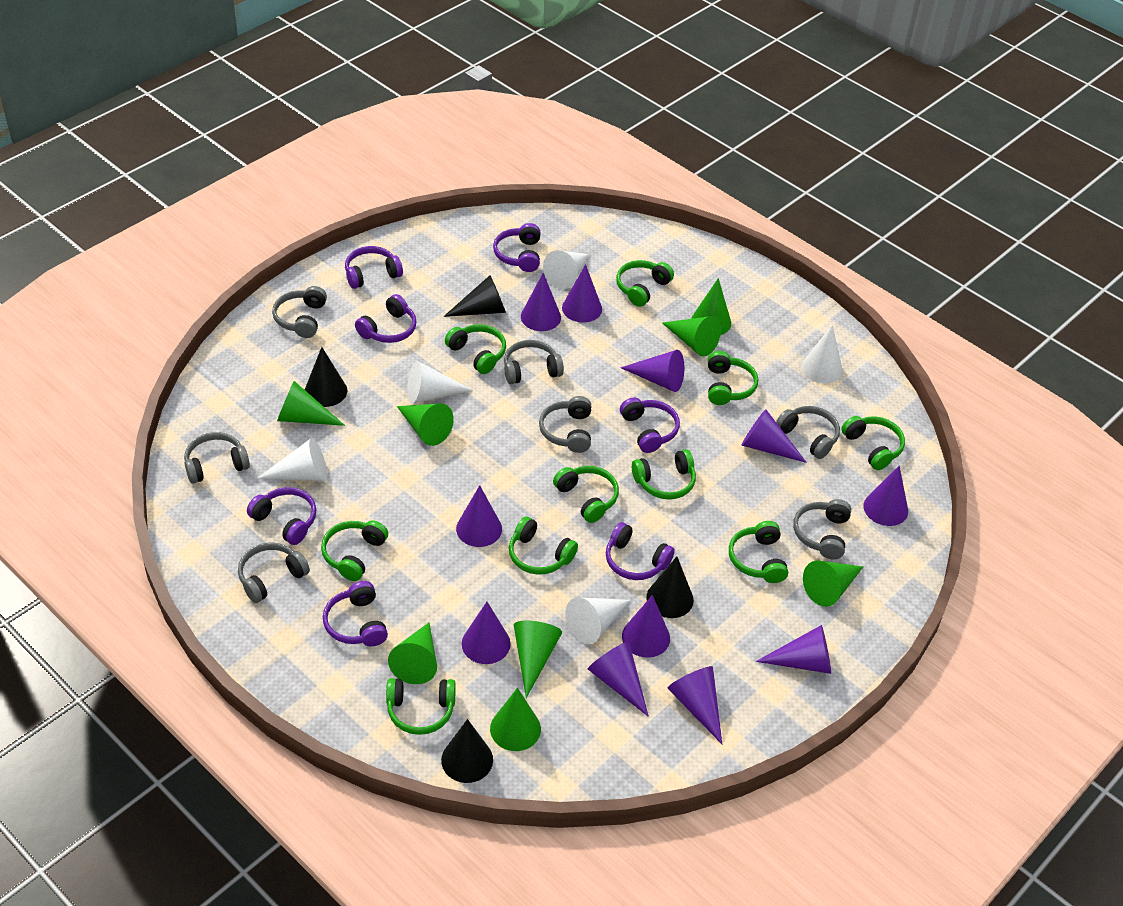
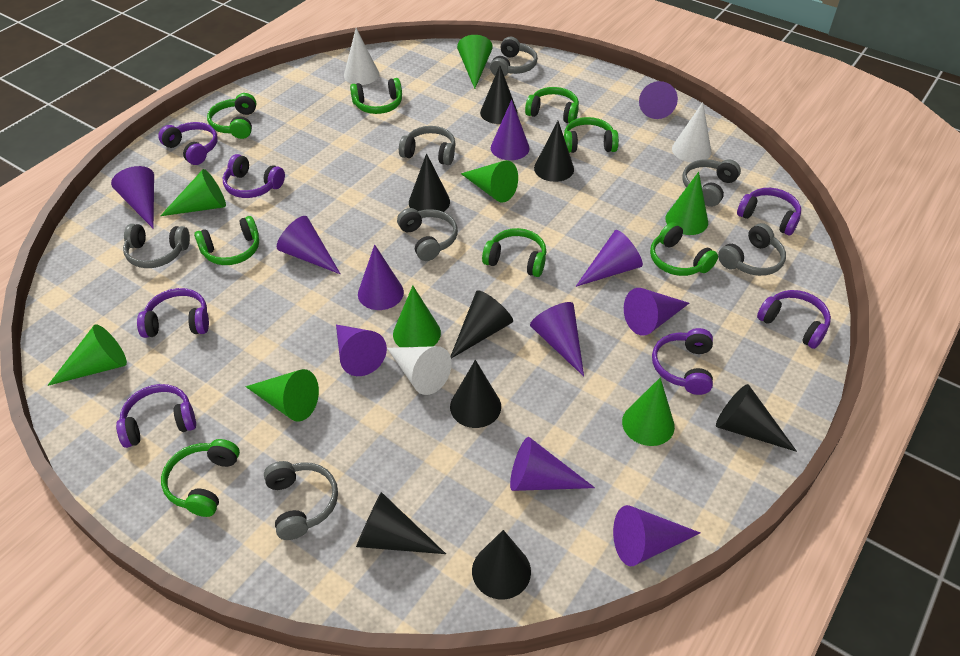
black cone: [305,347,347,407] [441,719,493,783] [443,275,506,317] [646,556,694,618] = 4 -> [356,492,446,554] [409,153,450,212] [450,290,513,359] [450,360,501,428] [472,530,531,600] [480,65,518,124] [534,121,574,182] [716,384,797,452] = 8
green headphones: [321,520,388,581] [386,678,456,735] [445,324,506,374] [509,516,578,575] [553,466,619,523] [616,260,674,307] [632,449,696,499] [708,351,758,405] [729,521,788,583] [841,416,905,470] = 10 -> [161,439,240,517] [194,216,259,265] [207,93,256,139] [350,78,402,114] [482,228,546,277] [525,87,579,123] [564,117,619,153] [650,222,718,276] = 8
white cone: [257,438,327,481] [407,361,473,404] [543,250,589,289] [565,597,630,644] [801,325,843,384] = 5 -> [344,28,379,85] [387,346,452,395] [672,102,711,163] = 3

